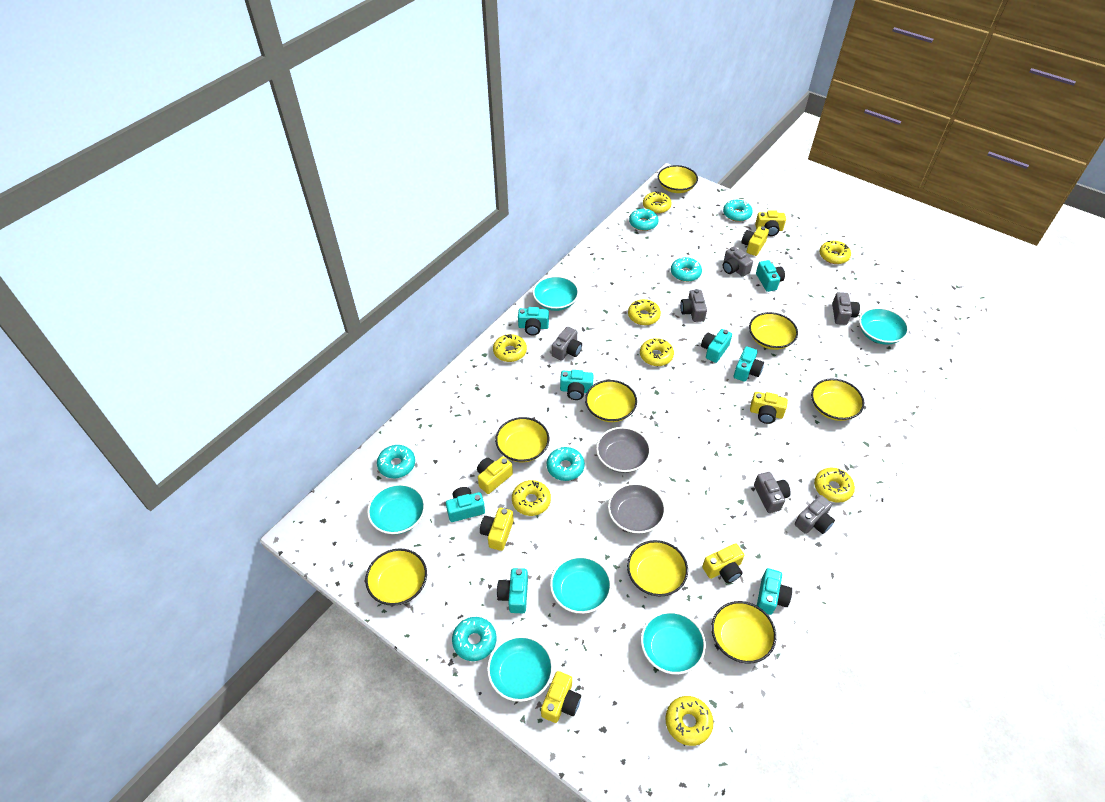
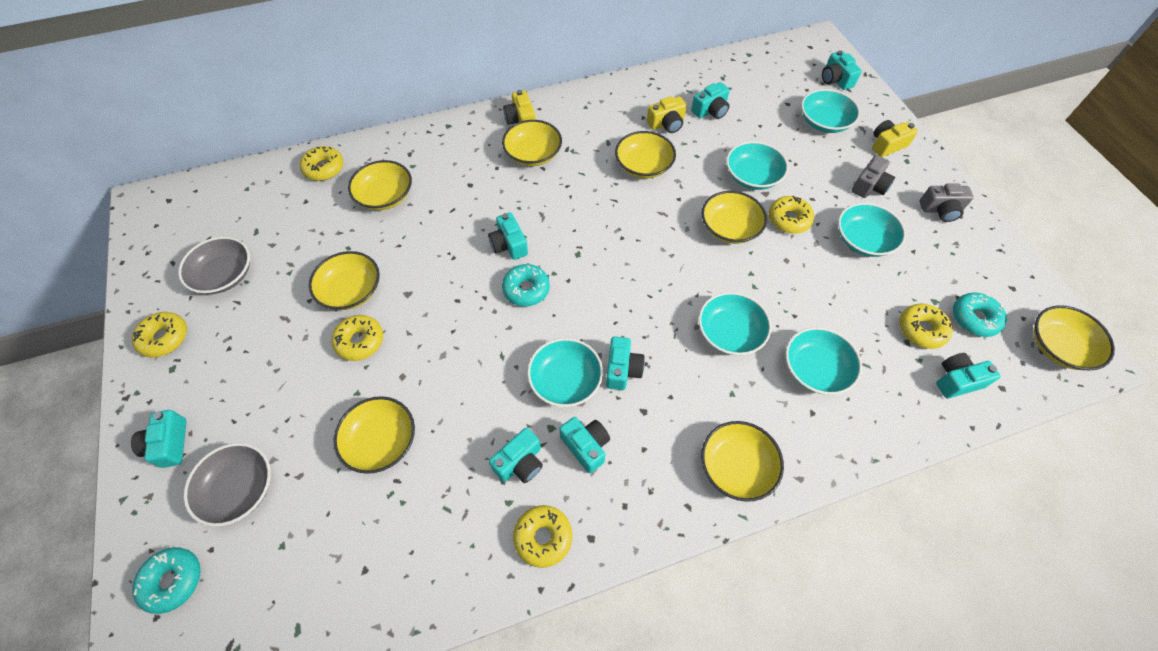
grey camera: [552,327,582,361] [680,289,707,322] [723,247,753,277] [754,472,791,513] [795,495,835,534] [832,292,860,325] = 6 -> [852,155,895,198] [919,184,974,222] = 2
turquoise donut: [377,445,415,478] [452,617,496,661] [547,447,585,481] [629,208,659,231] [671,257,702,282] [723,200,753,222] = 6 -> [132,547,200,614] [502,264,550,307] [953,292,1007,337] = 3
yellow camera: [477,456,513,494] [480,508,514,551] [541,671,581,723] [702,543,744,583] [741,226,769,256] [750,392,788,424] [755,210,786,236] = 7 -> [503,90,536,125] [647,96,687,133] [872,120,918,157] = 3
yellow donut: [493,334,527,362] [512,480,551,516] [628,299,661,325] [640,338,674,366] [643,191,672,214] [665,696,713,746] [814,468,855,503] [819,241,851,264] = 8 -> [132,312,187,358] [300,146,344,181] [331,315,383,361] [513,505,572,568] [769,196,814,234] [899,304,953,349] = 6

